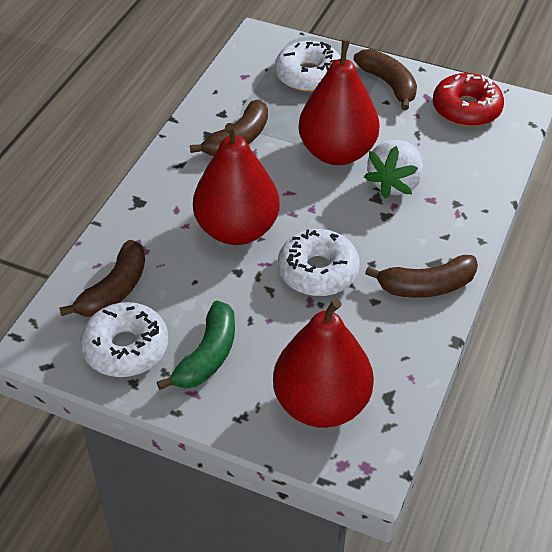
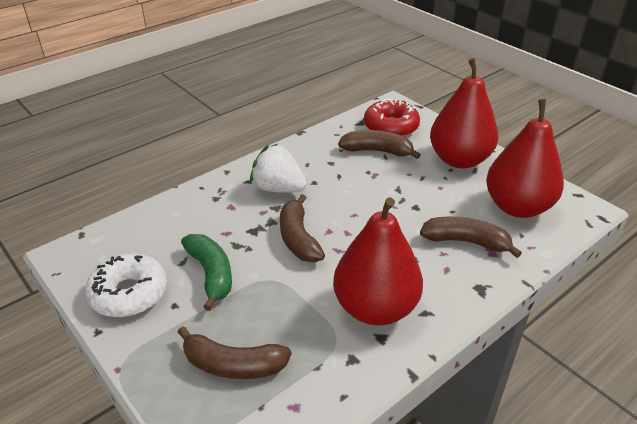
white donut: [80,302,168,377] [275,41,341,92] [278,229,360,296] = 3 -> [85,254,167,317] = 1

